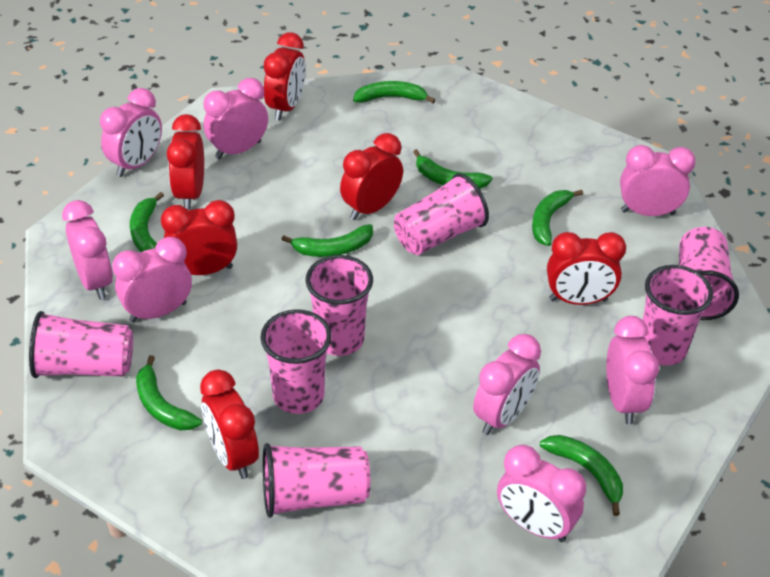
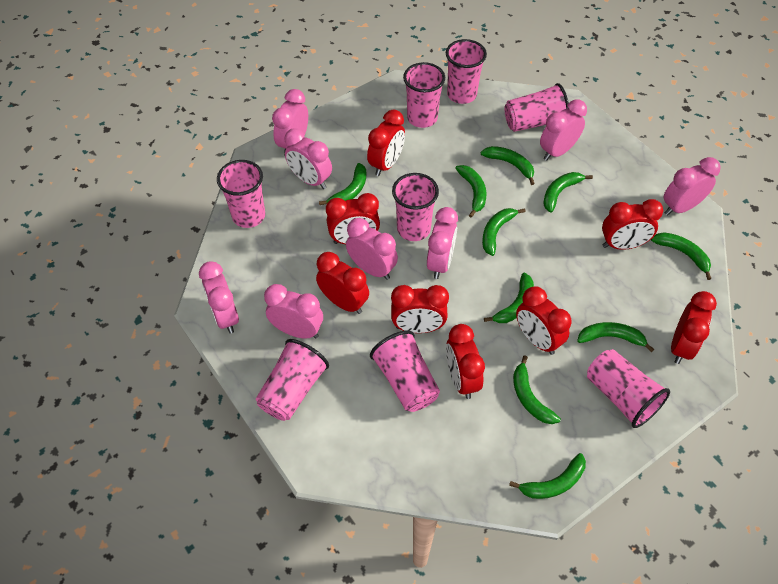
green banana: [130,192,164,252] [136,355,202,430] [281,224,373,257] [353,81,436,103] [413,149,493,189] [532,190,583,246] [540,435,623,516] = 7 -> [319,163,366,205] [455,165,487,218] [481,146,535,185] [482,208,526,256] [484,273,534,323] [509,453,586,499] [513,355,561,424] [543,172,593,213] [577,322,654,352] [651,232,711,280] = 10
pink cup: [29,311,133,378] [260,309,332,414] [263,443,370,518] [306,255,373,356] [394,173,489,255] [642,265,713,366] [679,227,739,320] = 7 -> [217,160,265,228] [256,339,329,421] [370,330,440,412] [392,173,439,241] [403,62,445,128] [446,39,487,104] [505,83,569,132] [587,349,670,428] = 8
red clock: [161,200,237,275] [167,114,204,210] [200,370,259,479] [264,32,306,121] [340,133,403,220] [547,232,626,305] = 6 -> [316,252,369,314] [326,193,380,244] [367,110,405,176] [391,285,449,333] [446,324,485,399] [516,286,571,355] [602,199,663,250] [671,291,717,364] = 8

